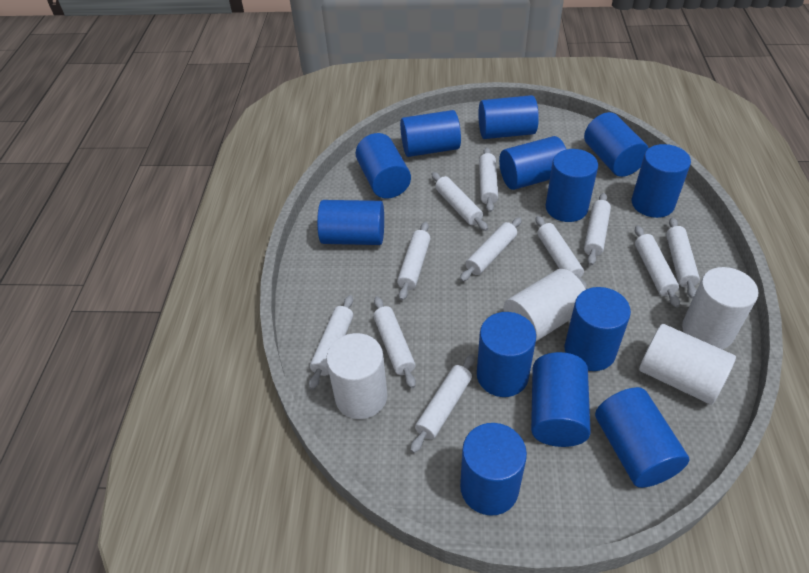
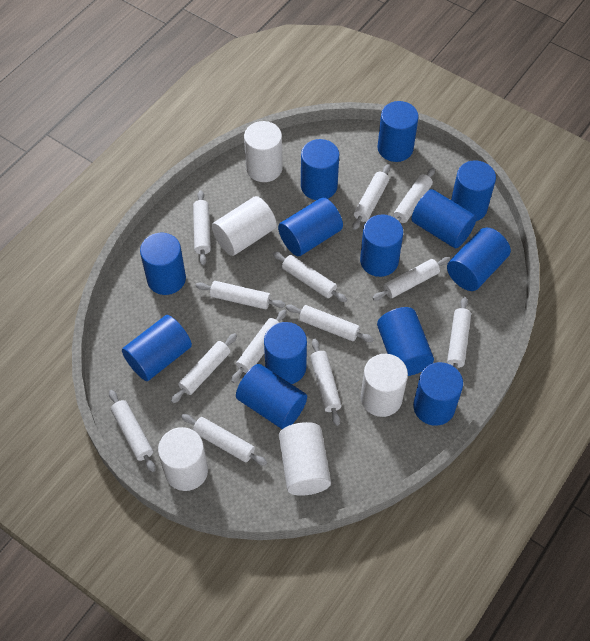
white cylinder: [326,333,387,419] [503,269,586,341] [639,324,736,405] [682,267,758,349] = 4 -> [158,427,208,491] [212,196,277,256] [244,121,283,182] [279,422,331,496] [361,354,408,417] = 5
white rolling pin: [309,295,353,390] [373,296,416,388] [397,222,431,301] [410,354,475,453] [431,172,488,231] [460,217,522,281] [479,147,498,212] [536,216,587,289] [584,193,611,265] [635,226,680,307] [666,217,700,299] = 11 -> [109,390,155,472] [171,333,237,403] [181,414,267,466] [193,190,211,265] [195,281,286,309] [231,309,287,383] [272,251,347,302] [286,304,374,342] [310,339,342,426] [353,164,390,230] [372,257,450,300] [393,168,435,223] [447,297,471,370] = 13

